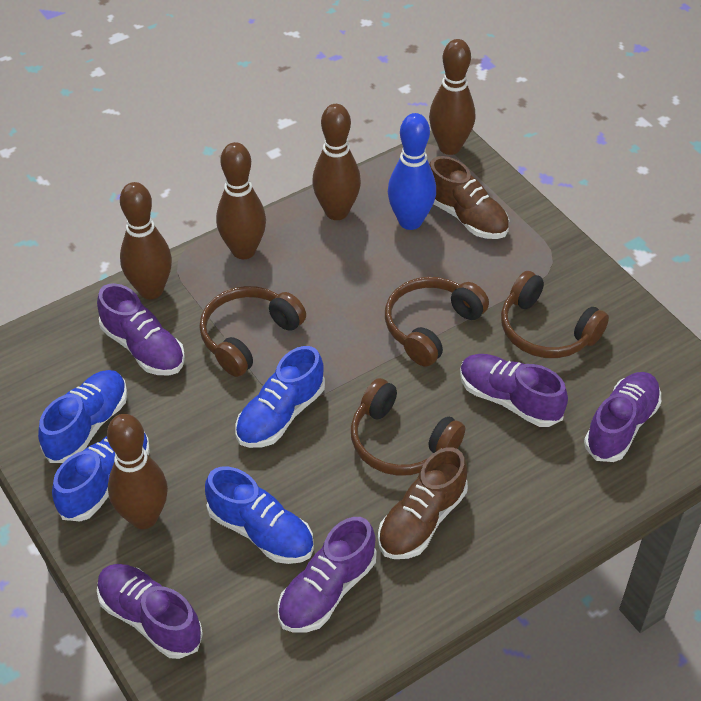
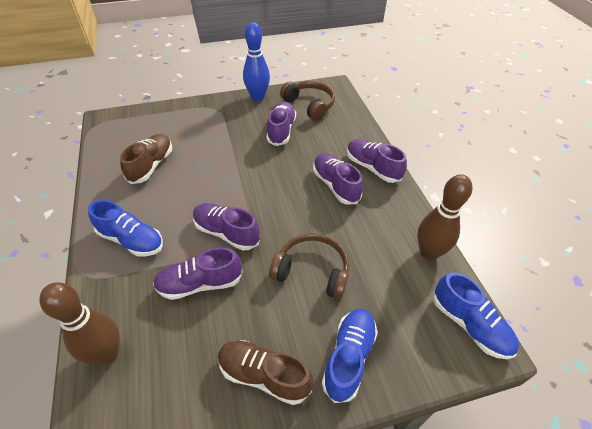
blue shoe: [38,370,127,463] [52,432,150,521] [205,467,314,564] [235,346,325,448] = 4 -> [88,200,163,256] [322,309,378,403] [433,272,519,359] = 3
brown bowling pin: [107,414,168,529] [120,182,172,299] [216,142,266,259] [312,104,361,220] [429,39,475,155] = 5 -> [39,282,120,364] [417,174,473,260] = 2
brown headphones: [199,286,306,377] [351,378,465,476] [385,277,489,367] [501,271,609,358] = 4 -> [269,233,349,300] [280,81,335,121] = 2

